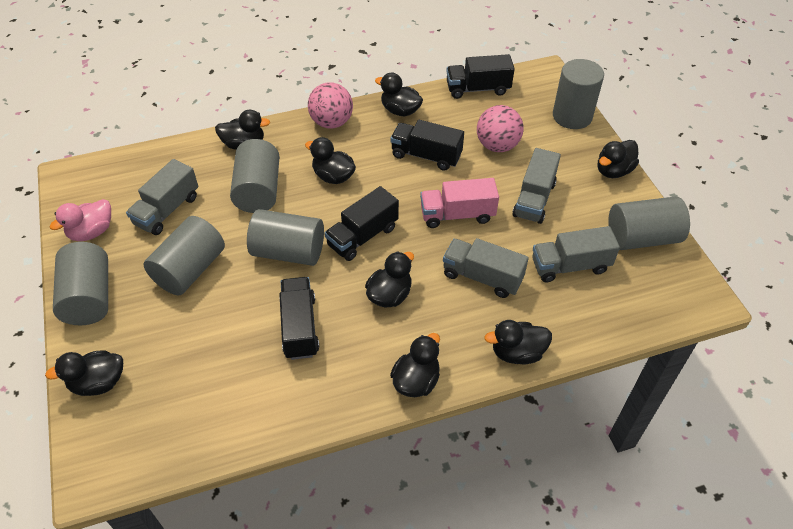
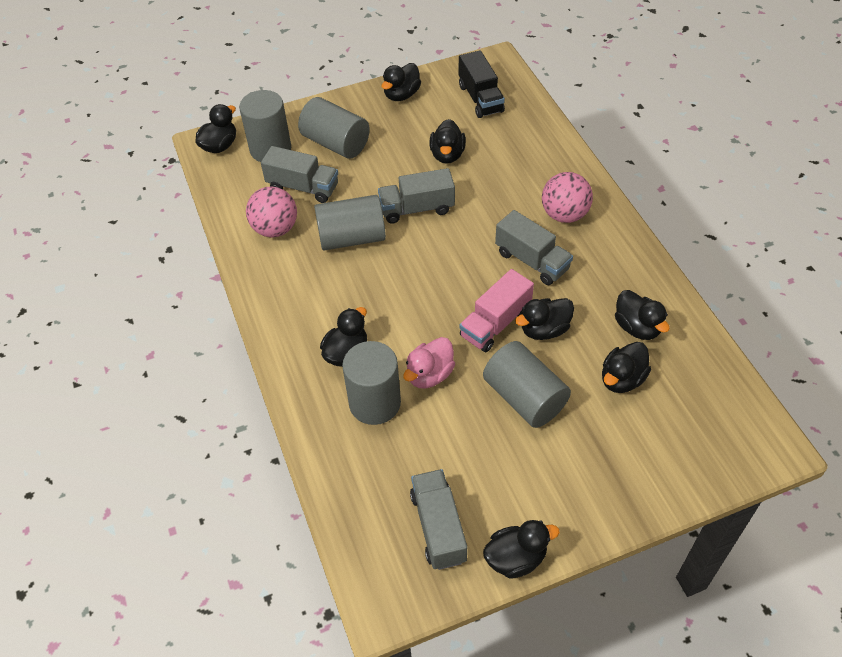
black truck: [279,277,319,360] [325,186,399,261] [390,120,464,171] [446,54,515,99] = 4 -> [459,50,505,118] = 1
grey cylinder: [53,242,108,325] [143,216,225,295] [230,139,280,213] [247,209,324,266] [553,59,604,129] [608,196,690,250] = 6 -> [239,90,291,162] [298,97,370,159] [314,195,386,250] [342,341,401,425] [483,341,571,428] = 5

